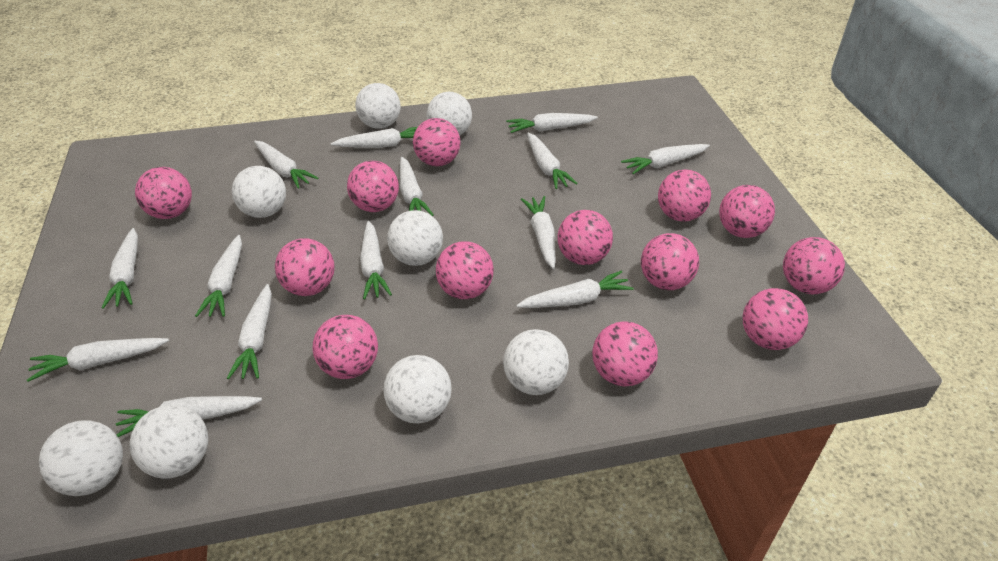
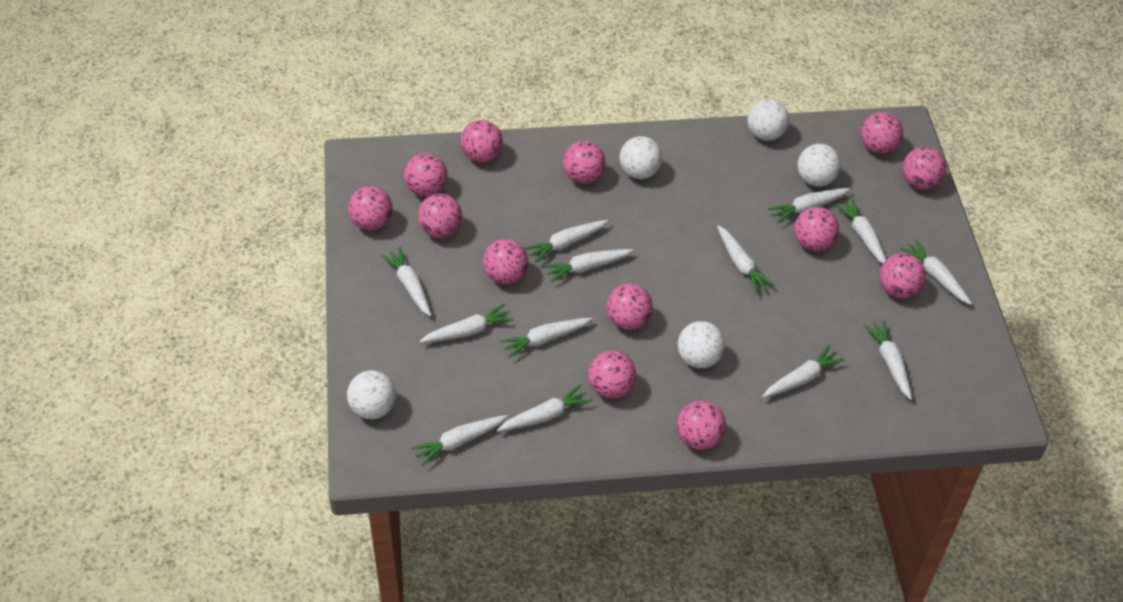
white ball: [39,421,123,496] [130,405,209,479] [232,166,286,218] [355,83,401,129] [383,355,452,423] [387,210,443,266] [427,92,472,136] [503,329,569,395] = 8 -> [347,370,396,419] [619,136,662,179] [677,321,725,368] [747,99,789,141] [797,144,841,186] = 5
white carrot: [27,338,169,382] [101,228,138,309] [116,396,262,437] [195,235,242,317] [227,284,272,379] [254,141,318,189] [331,127,417,148] [360,221,392,299] [400,157,434,216] [506,113,598,133] [516,271,634,308] [521,196,555,269] [527,133,578,189] [621,144,710,174] = 14 -> [380,247,431,316] [411,415,508,466] [419,303,514,343] [497,384,592,432] [500,318,593,358] [524,220,608,263] [543,249,634,282] [717,225,775,293] [762,345,845,398] [768,188,850,223] [835,199,886,264] [864,321,912,400] [901,239,972,305] = 13

